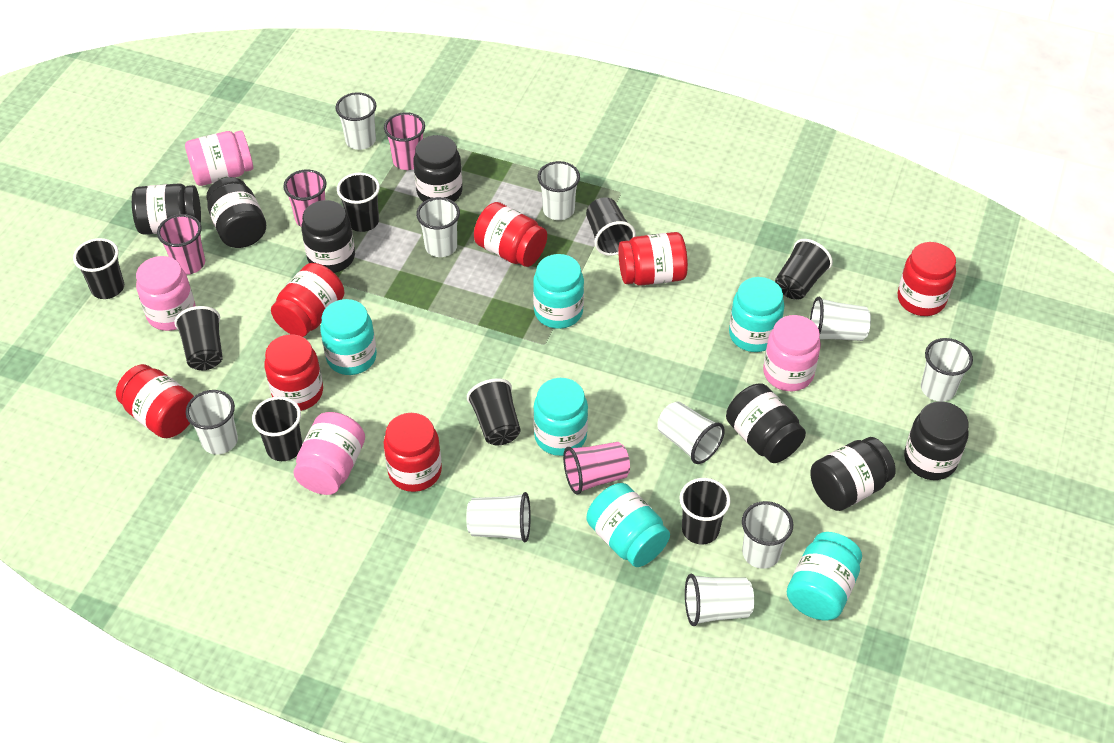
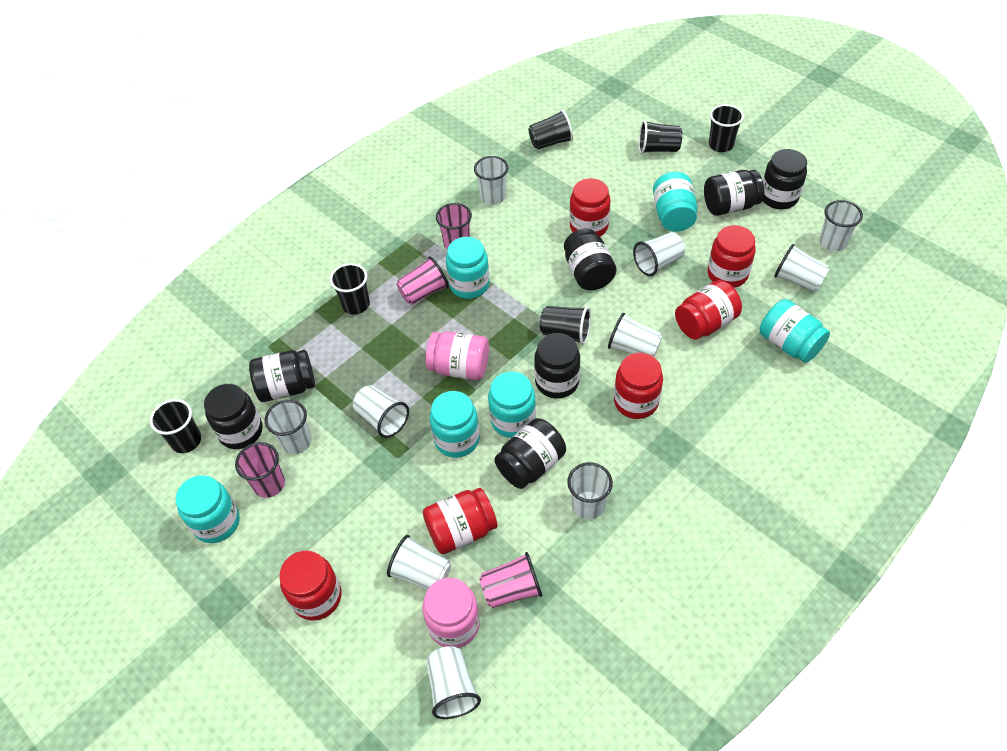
black cup: [73,238,124,299] [174,306,223,370] [252,396,302,461] [337,173,380,232] [467,378,521,445] [586,197,636,256] [679,478,731,544] [775,239,833,300] = 8 -> [150,399,201,453] [330,263,370,315] [528,110,573,149] [540,306,591,345] [639,120,682,154] [709,104,744,152] = 6
pink jar: [136,256,196,331] [185,130,253,186] [293,412,365,495] [763,315,821,391] = 4 -> [422,578,480,648] [426,331,489,380] = 2
red jar: [116,364,194,438] [264,334,323,411] [271,263,344,337] [384,413,442,492] [474,202,547,267] [618,232,688,286] [897,242,956,316] = 7 -> [279,550,342,621] [423,488,498,554] [570,178,610,237] [614,353,663,419] [675,280,742,340] [707,225,756,288] = 6

